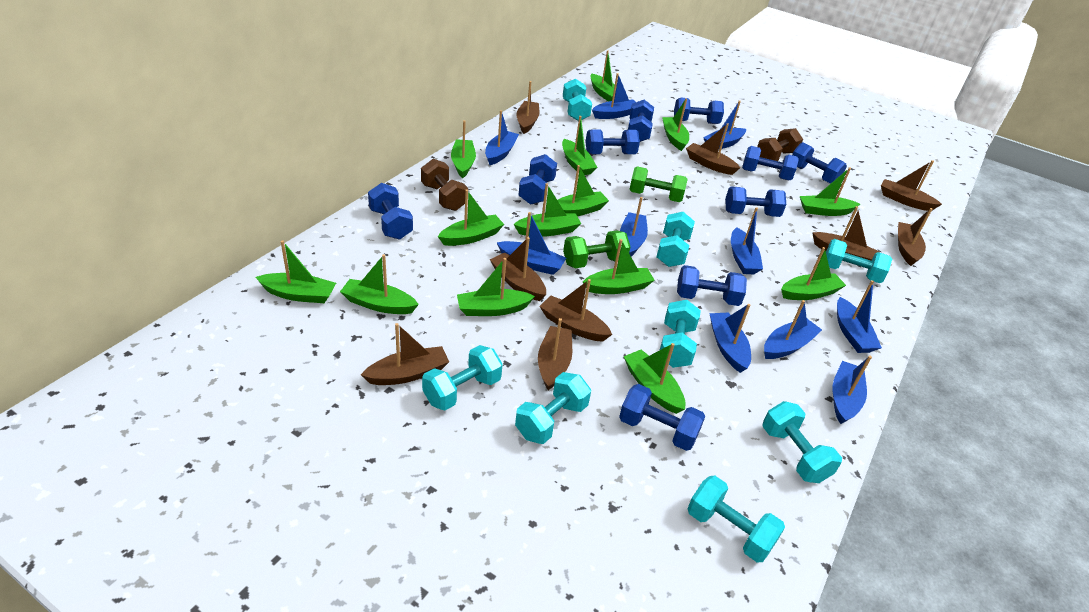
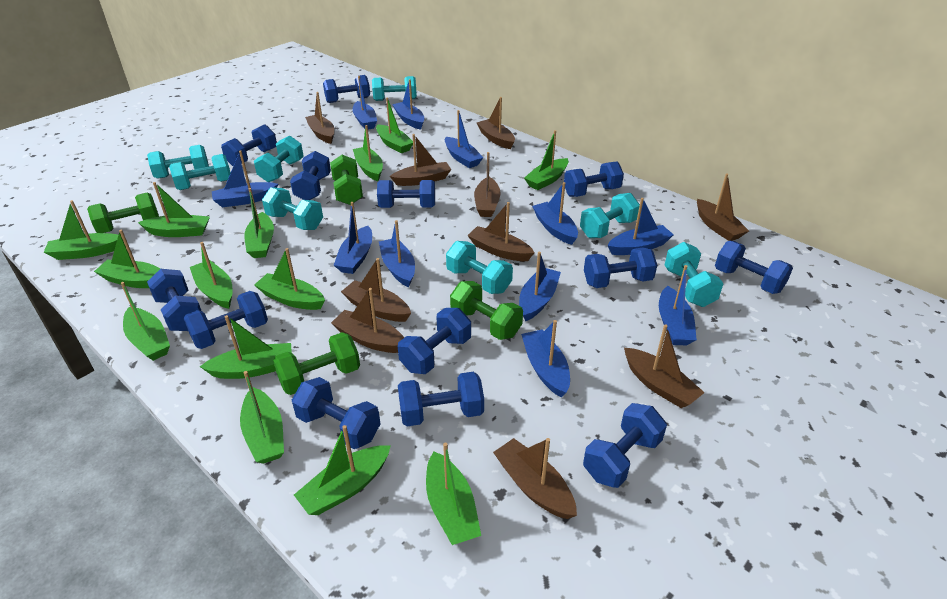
blue boat: [485,110,519,165] [496,212,566,275] [592,73,636,119] [620,197,648,257] [703,100,746,149] [709,304,751,373] [731,207,763,274] [764,300,822,359] [833,355,872,424] [837,280,882,353] = 10 -> [212,150,278,207] [333,202,372,274] [352,76,377,129] [379,220,415,287] [392,79,424,130] [445,110,483,168] [519,251,561,321] [521,320,570,397] [532,182,578,245] [607,198,674,255] [659,265,697,345] = 11
blue dumbbell: [368,183,413,240] [519,154,557,205] [586,129,640,154] [619,384,705,451] [628,100,654,142] [674,98,724,124] [677,265,747,306] [725,186,786,217] [742,146,799,180] [792,142,847,184] = 10 -> [147,269,201,331] [183,291,268,349] [221,124,277,166] [290,151,331,200] [292,377,380,449] [323,75,370,103] [377,180,435,208] [398,308,471,374] [398,372,484,426] [564,162,624,197] [583,403,667,488] [584,248,657,288] [715,241,793,294] = 13
brown boat: [361,323,449,385] [490,237,546,301] [516,81,539,134] [538,318,572,390] [539,279,612,341] [686,123,740,175] [812,206,880,260] [881,160,942,211] [898,208,932,266] = 9 -> [305,92,335,144] [331,288,404,353] [341,258,411,322] [390,134,452,186] [467,202,535,261] [474,152,501,217] [476,97,515,149] [493,438,577,519] [624,324,705,408] [697,173,749,241] = 10
brown dumbbell: [421,159,468,211] [757,128,803,161] = 2 -> none = 0
green dumbbell: [563,231,630,268] [629,166,688,202] = 2 -> [87,193,159,233] [273,332,360,395] [330,155,363,205] [450,281,523,340] = 4

